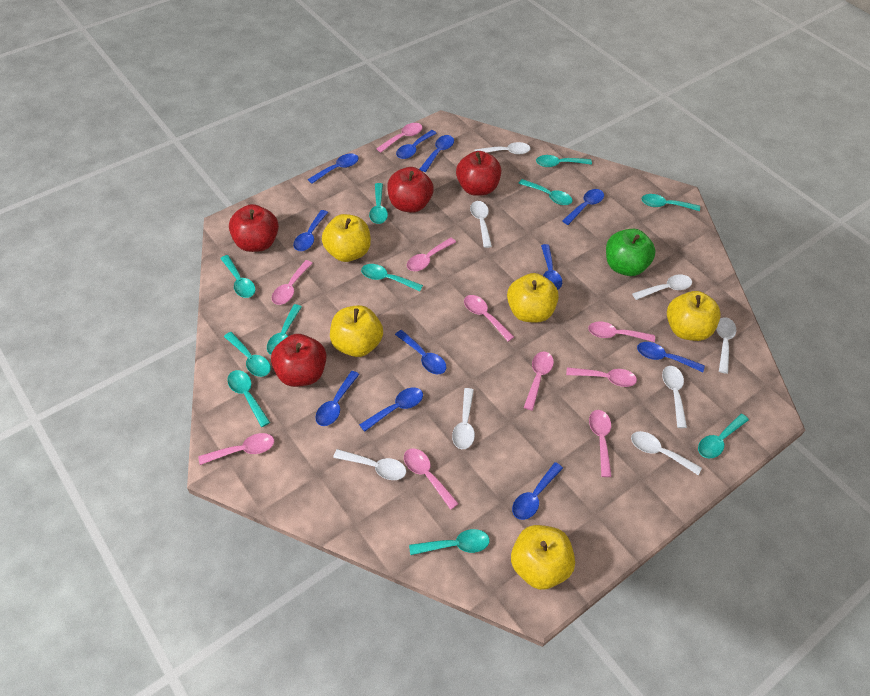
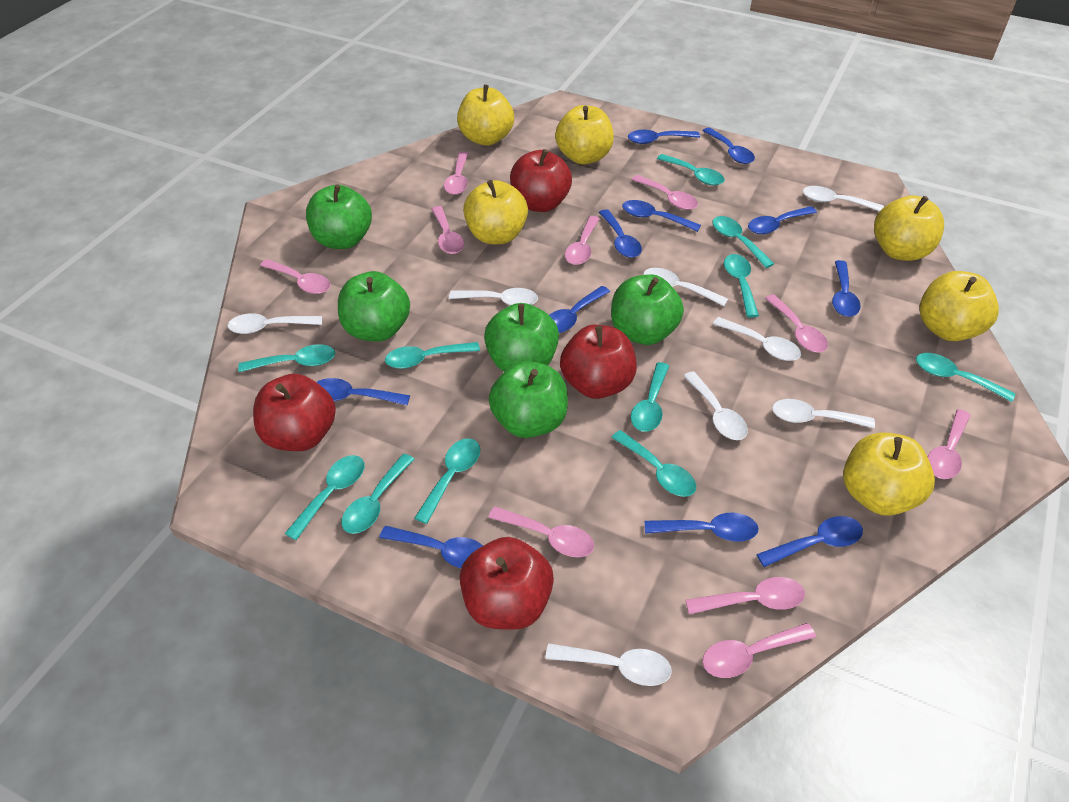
green apple: [606,229,656,276] = 1 -> [306,184,372,249] [338,271,410,341] [484,303,559,372] [489,361,568,438] [611,274,684,345] = 5
yellow apple: [322,214,371,262] [330,305,383,357] [507,273,559,323] [511,525,575,590] [667,291,721,341] = 5 -> [457,84,514,146] [463,180,528,244] [555,105,614,164] [843,432,935,516] [874,195,944,261] [919,271,999,341] = 6

